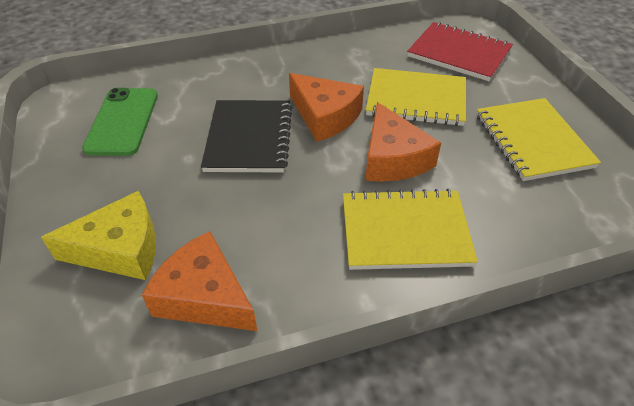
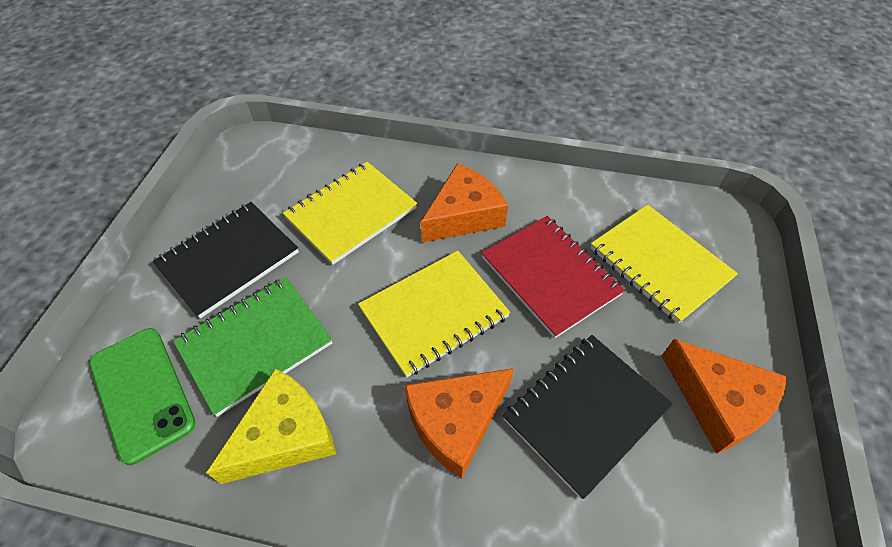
black notebook: [201,100,292,173] = 1 -> [153,202,299,318] [503,335,673,500] = 2
green notebook: none = 0 -> [173,277,332,417] = 1

